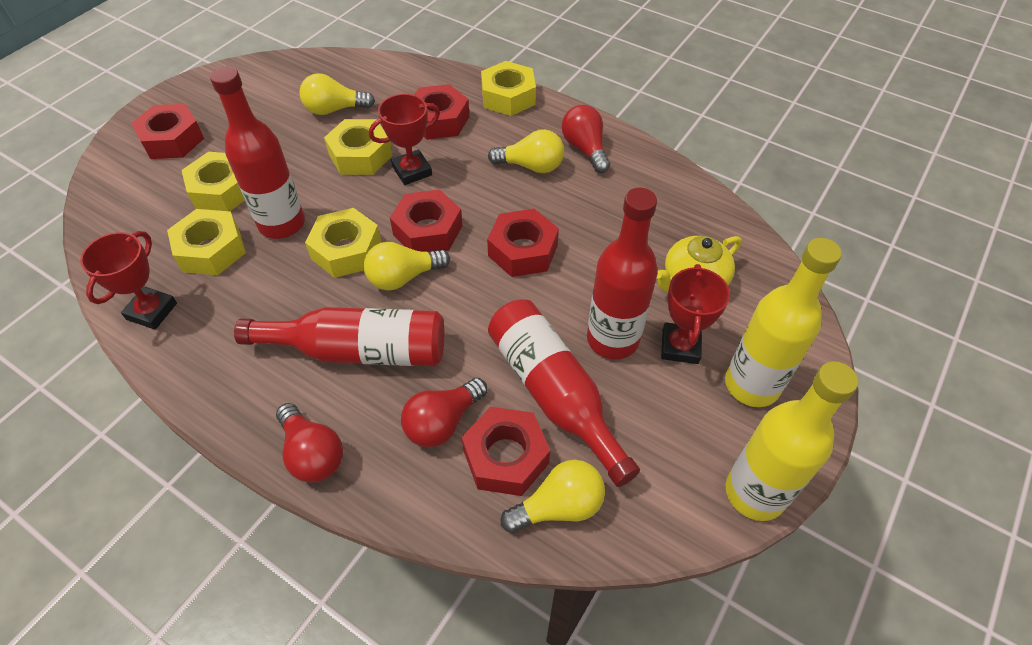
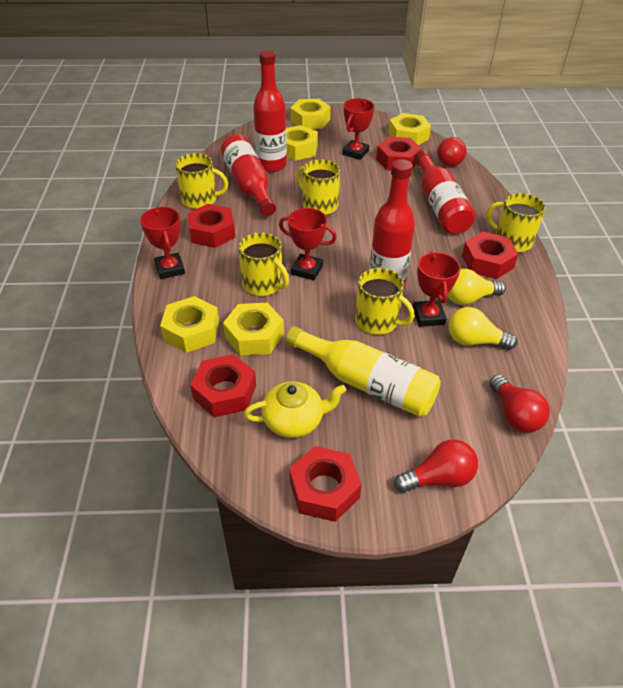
red trophy: [80,231,177,330] [369,94,440,185] [661,264,730,364] = 3 -> [140,207,185,279] [279,208,337,280] [343,98,375,160] [413,252,461,327] = 4
yellow bottle: [725,238,842,407] [726,361,859,521] = 2 -> [286,326,441,417] = 1
yellow light bulb: [299,73,375,115] [364,242,450,290] [488,129,564,173] [501,460,605,533] = 4 -> [447,269,506,305] [449,307,518,350] = 2
yellow mug: none = 0 -> [175,153,228,209] [238,232,289,296] [296,159,340,215] [355,268,414,335] [486,193,545,252] = 5

